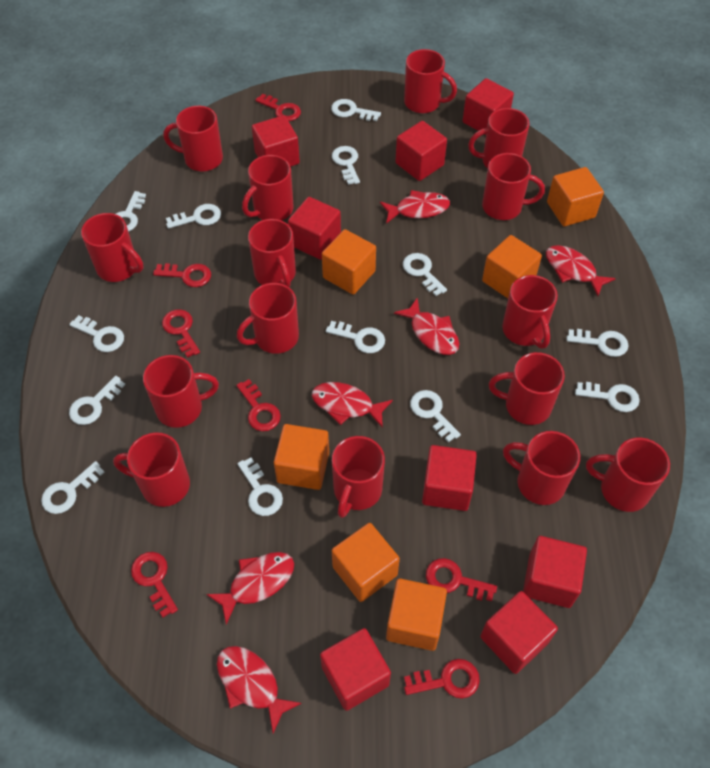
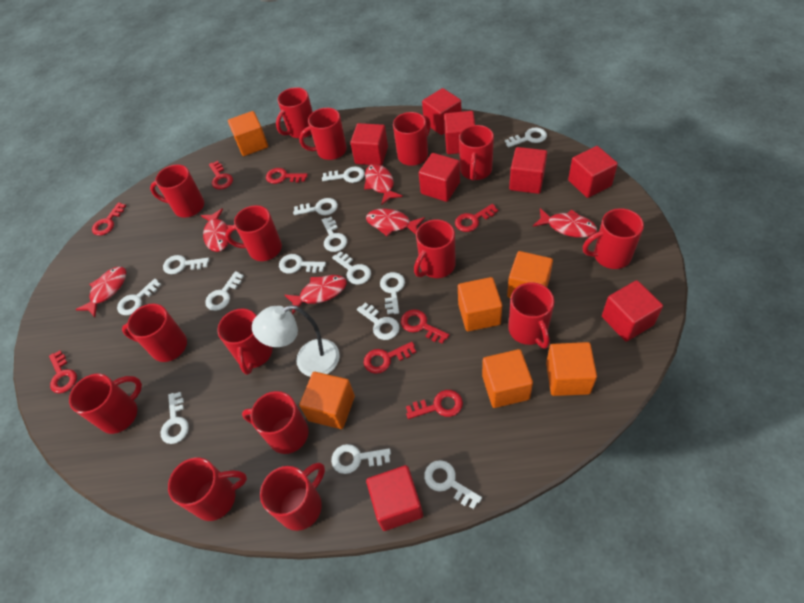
red key: [131,552,178,617] [153,263,211,287] [162,309,200,358] [236,379,281,431] [255,94,301,121] [404,659,480,699] [426,558,497,601] = 7 -> [49,350,77,393] [92,202,126,236] [209,161,233,190] [266,168,308,184] [364,342,416,374] [401,309,449,344] [406,390,463,419] [455,204,498,232] = 8
white key: [41,461,104,514] [69,315,124,352] [69,376,126,425] [116,191,146,232] [166,204,221,229] [238,457,283,516] [326,321,385,353] [331,99,381,121] [332,146,360,185] [403,253,447,296] [410,390,461,442] [567,329,629,357] [575,382,640,412] = 13 -> [117,278,161,315] [160,392,189,444] [163,255,209,274] [205,271,244,311] [279,254,326,274] [293,198,338,215] [322,166,365,183] [322,217,347,252] [331,444,391,474] [332,251,371,285] [357,302,400,340] [380,272,405,314] [424,460,482,509] [505,128,547,148] = 14
white lamp: none = 0 -> [252,305,340,377] = 1

